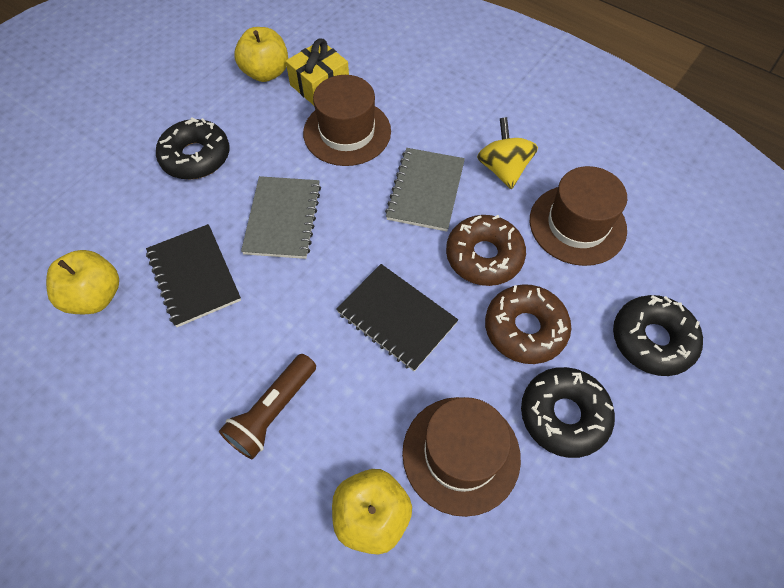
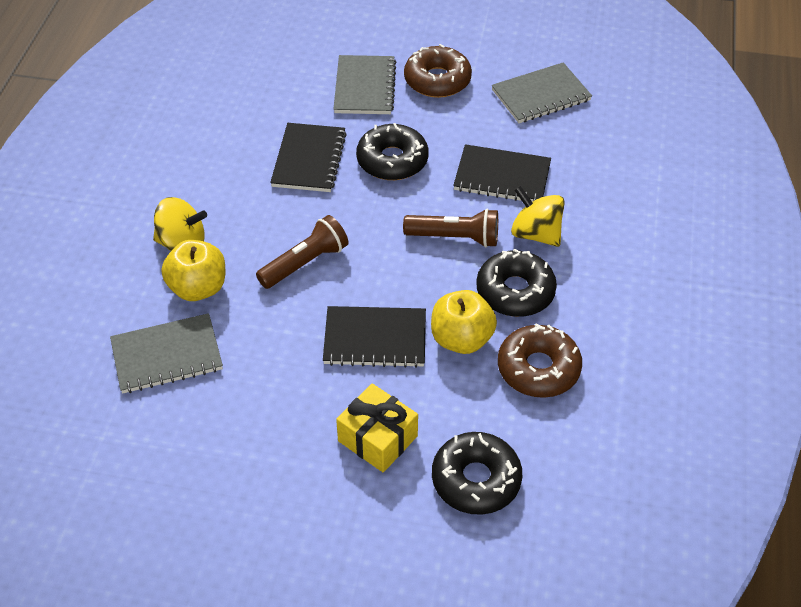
black notebook: [146,224,241,327] [336,264,458,371] = 2 -> [270,123,347,192] [323,306,426,368] [453,144,551,202] = 3
brown flashlight: [219,354,316,460] = 1 -> [256,215,349,289] [403,208,498,248] = 2
brown hat: [303,75,391,166] [402,397,521,517] [530,166,627,266] = 3 -> none = 0
grey notebook: [241,176,321,259] [385,148,465,232] = 2 -> [110,313,223,394] [334,55,396,114] [492,62,592,123] = 3
yellow apple: [46,250,119,314] [234,27,288,82] [332,469,412,555] = 3 -> [161,240,225,301] [431,290,497,354] = 2
yellow spinning top: [477,117,538,189] = 1 -> [153,197,207,251] [511,186,565,247] = 2

